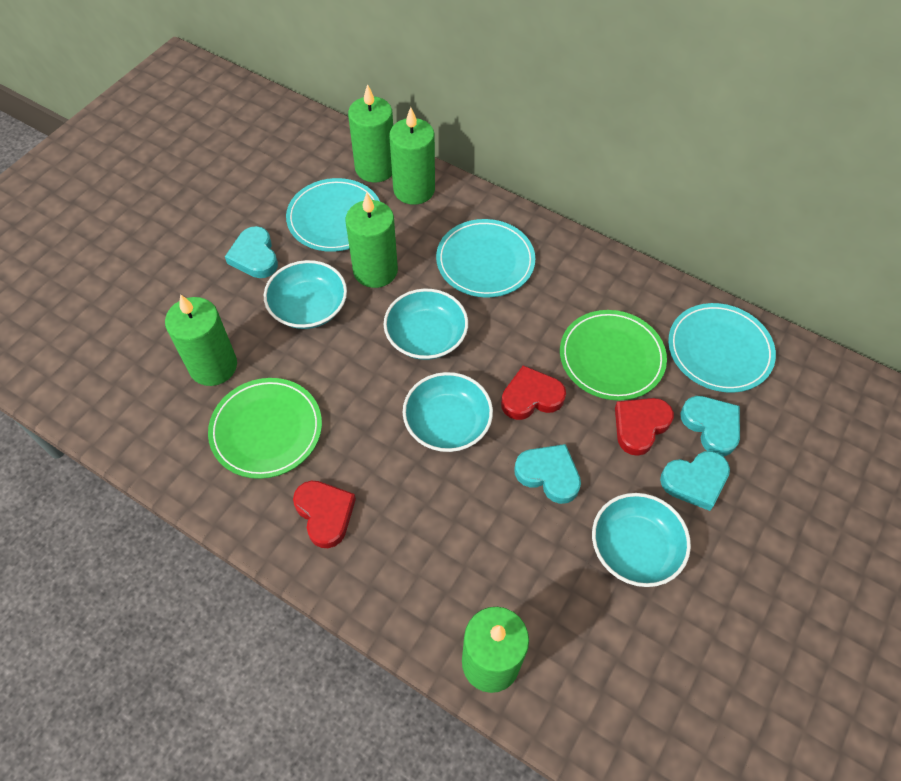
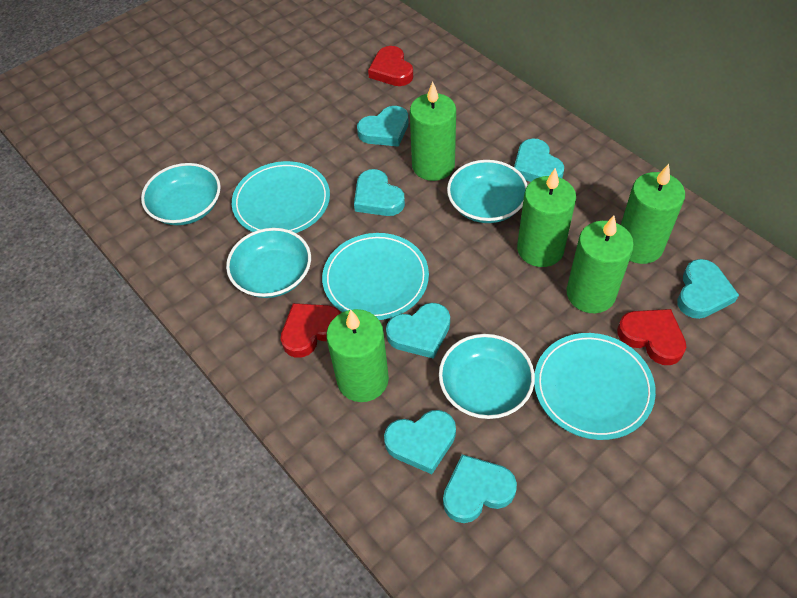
green plate: [208,378,322,479] [560,310,667,401] = 2 -> none = 0
turquoise heart: [225,226,278,278] [514,444,581,504] [660,451,730,511] [680,396,740,456] = 4 -> [354,169,405,216] [357,106,409,147] [384,410,456,474] [386,303,450,359] [443,454,517,523] [514,139,564,182] [677,259,739,319] = 7

